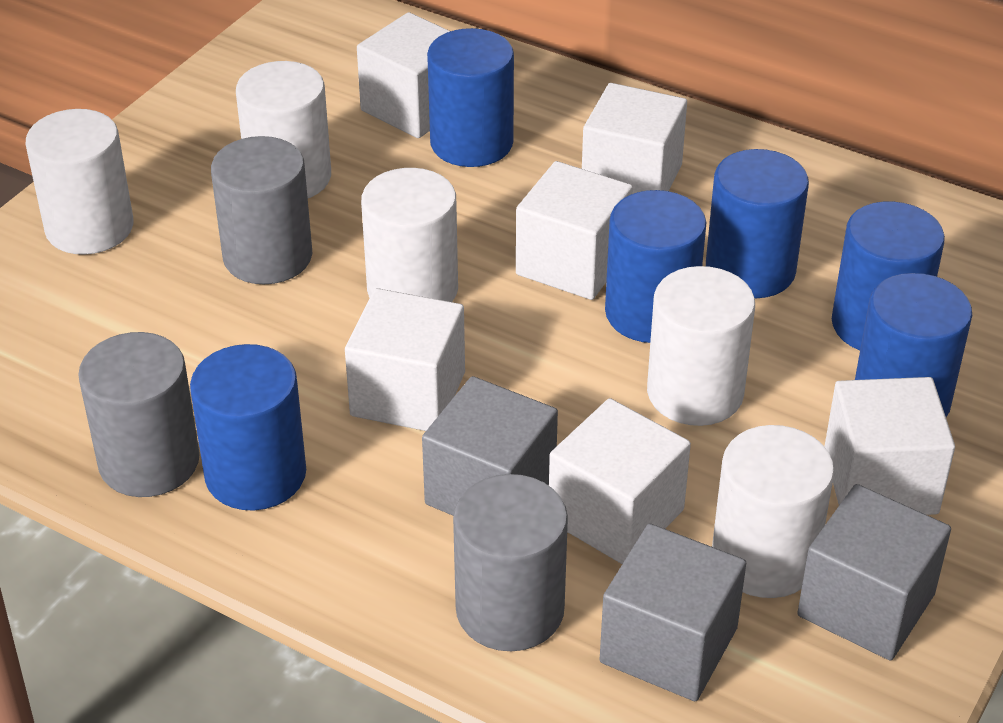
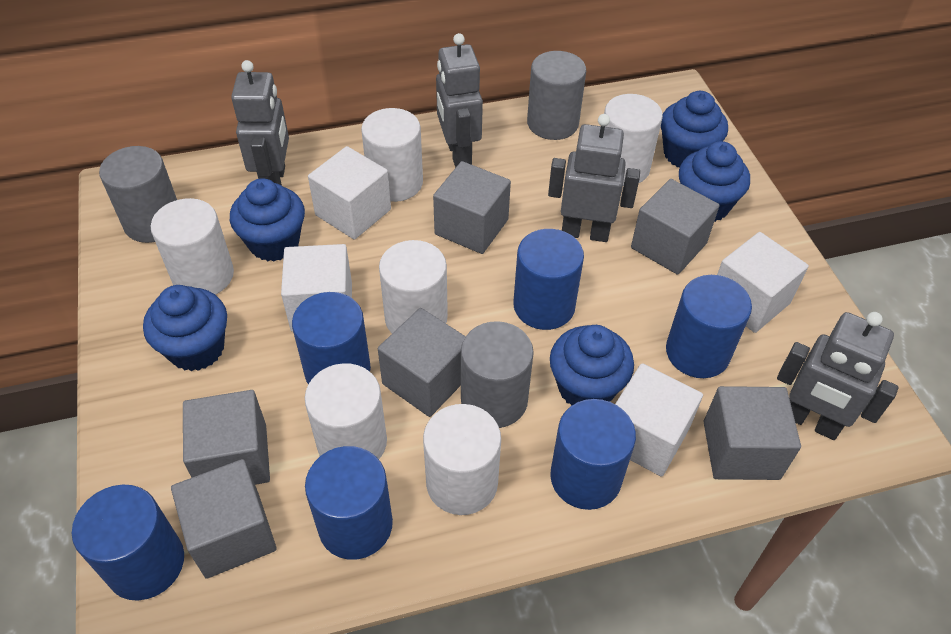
blue cupcake: none = 0 -> [143,285,227,371] [230,178,305,261] [550,325,634,406] [661,91,728,167] [679,141,750,222] = 5
grey cube: [422,376,558,516] [600,524,746,701] [797,484,951,660] = 3 -> [171,459,277,579] [183,390,270,485] [378,308,466,417] [433,161,511,254] [631,179,720,275] [704,386,801,480] = 6
grey robot: none = 0 -> [231,60,289,185] [436,33,483,168] [548,114,640,242] [777,312,899,440] = 4
white cube: [345,288,465,431] [357,12,450,138] [516,161,633,300] [549,398,691,564] [582,83,687,194] [824,377,955,515] = 6 -> [281,244,352,332] [308,146,391,240] [615,363,703,477] [717,232,809,333] = 4
white cylinder: [26,109,133,255] [236,61,331,198] [361,168,458,302] [647,266,755,426] [712,425,834,598] = 5 -> [151,198,234,295] [305,363,387,459] [361,108,423,202] [379,240,448,333] [423,404,501,515] [604,94,663,186] = 6

